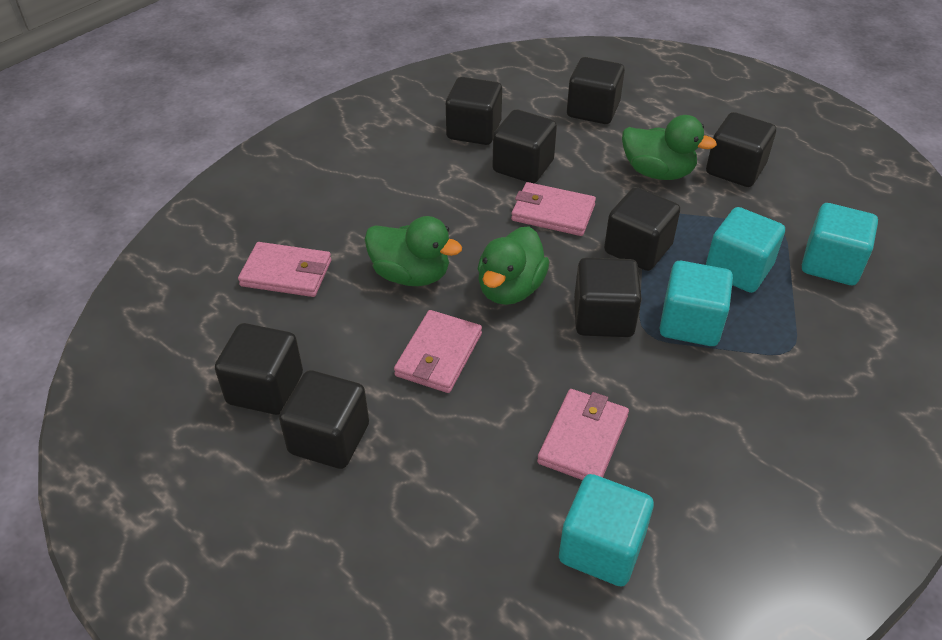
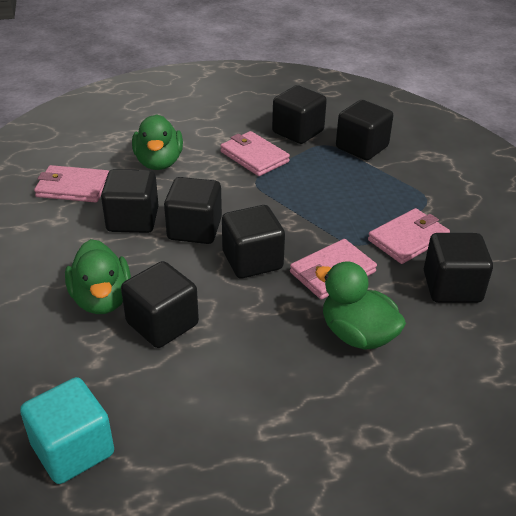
black cube: [215,323,303,415] [279,370,369,469] [446,77,502,145] [492,109,557,183] [567,57,625,124] [574,258,642,337] [604,187,680,271] [706,112,776,187] = 8 -> [101,169,159,233] [121,261,199,348] [164,177,222,244] [222,205,285,278] [272,85,327,144] [336,100,393,160] [424,233,493,303] = 7
turquoise cube: [559,474,654,587] [660,261,733,346] [706,207,785,293] [802,203,878,285] = 4 -> [20,377,114,484] = 1

